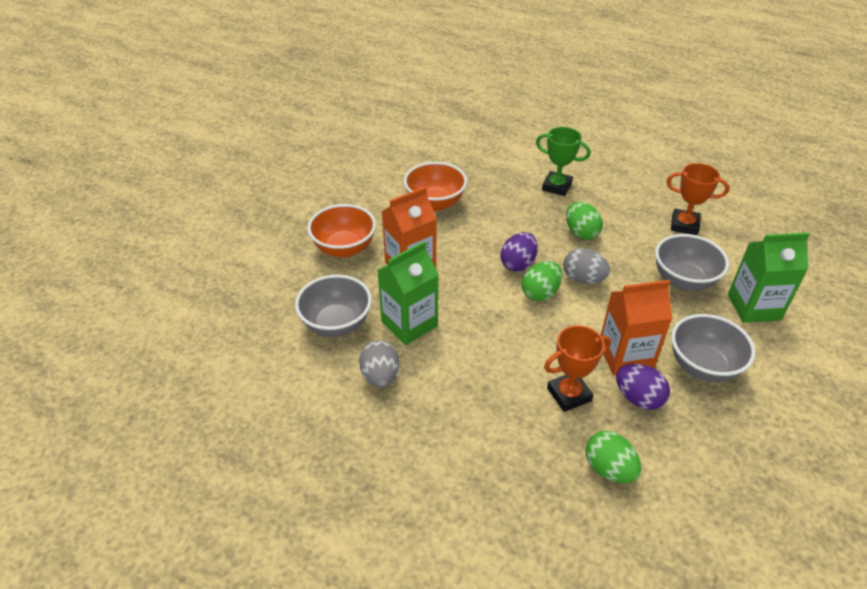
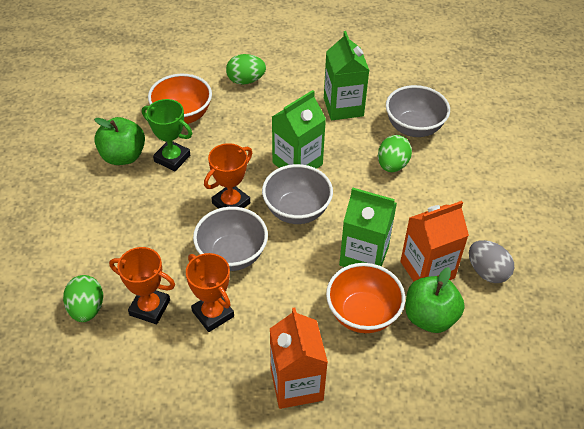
green apple: none = 0 -> [94,117,145,165] [405,267,464,333] = 2
green carton: [377,241,439,345] [728,232,810,323] = 2 -> [272,90,326,169] [324,31,370,120] [339,187,397,267] = 3
grey egg: [359,340,399,388] [563,248,610,284] = 2 -> [469,240,514,283] = 1
orange trophy: [544,325,611,412] [667,163,729,235] = 2 -> [109,247,175,324] [186,253,234,332] [204,143,252,209] = 3
purple egg: [501,232,538,272] [616,364,670,410] = 2 -> none = 0

